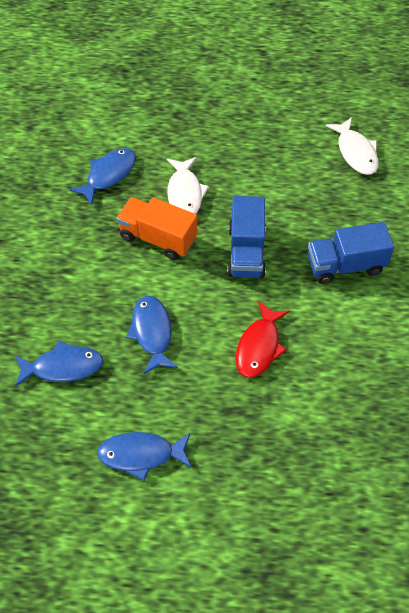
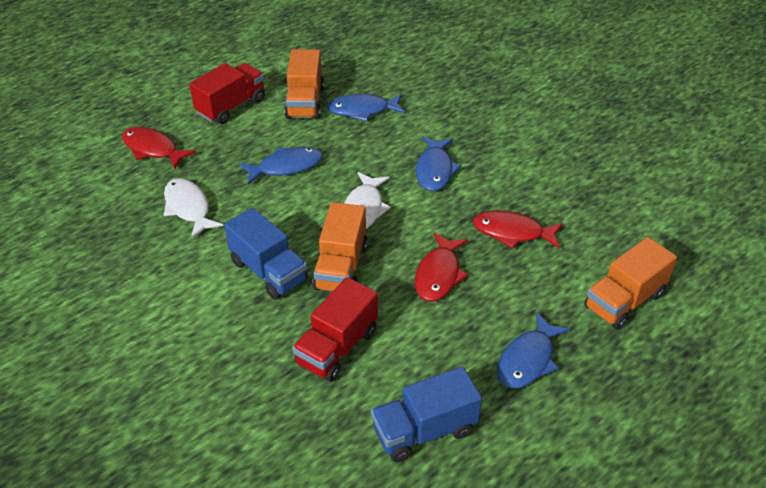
orange truck: [116,197,197,260] = 1 -> [285,49,324,120] [313,202,368,291] [584,237,677,330] = 3
red fish: [236,301,290,378] = 1 -> [122,127,196,170] [415,232,468,301] [473,211,563,249] = 3
red truck: none = 0 -> [189,63,265,124] [292,277,378,382] = 2

